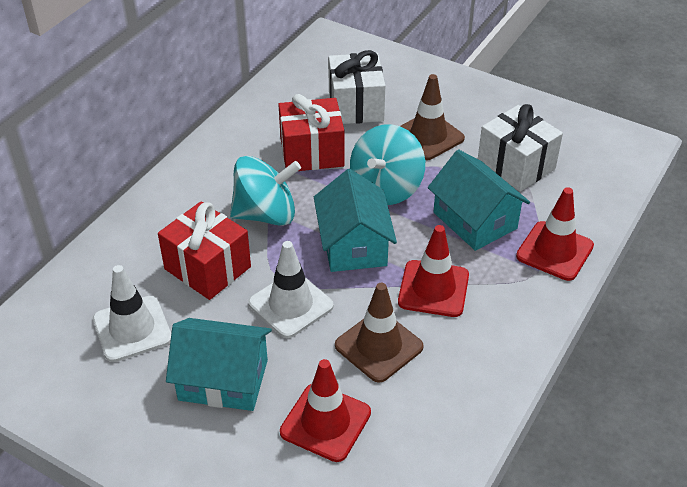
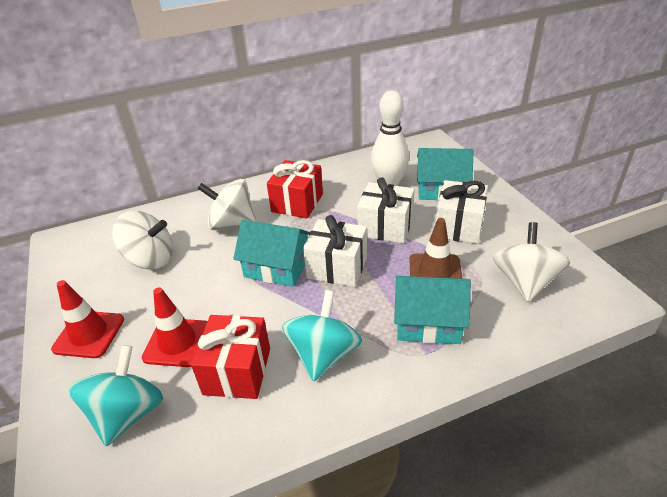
brown traffic cone: [335,283,424,383] [401,74,465,160] = 2 -> [410,218,462,279] = 1
red traffic cone: [280,359,371,462] [398,225,469,317] [516,187,594,281] = 3 -> [51,280,124,358] [142,287,208,367] = 2
white bowling pin: none = 0 -> [371,90,409,186] = 1
white gift: [328,50,385,124] [478,104,563,192] = 2 -> [303,215,367,287] [357,177,414,244] [436,180,488,244] = 3
white spinning top: none = 0 -> [112,211,173,269] [197,179,256,230] [493,222,570,302] = 3
white traffic cone: [93,265,171,362] [248,241,334,338] = 2 -> none = 0

